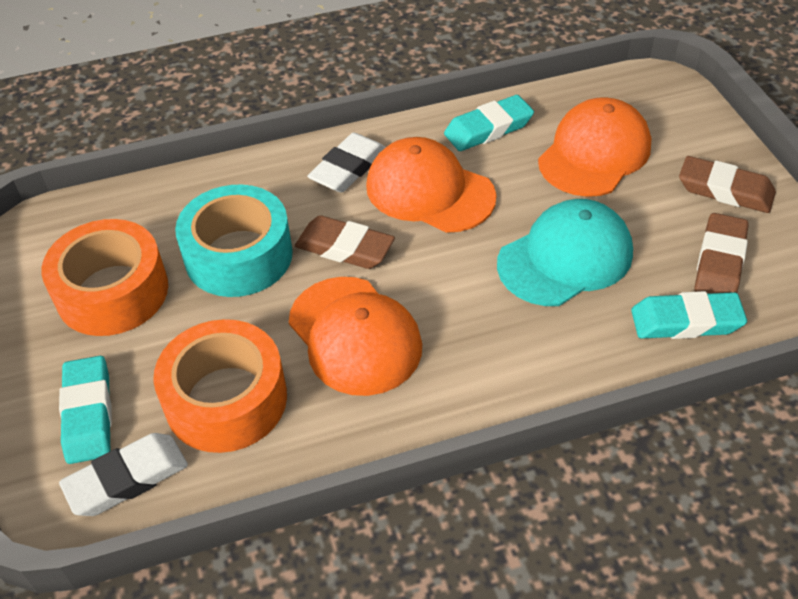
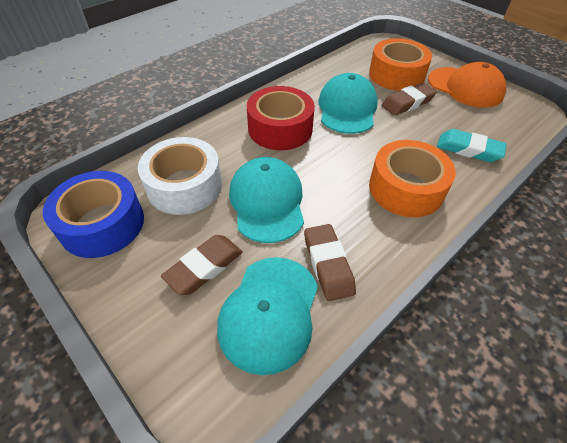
blue tape: none = 0 -> [43,171,144,258] = 1
orange cap: [289,277,422,396] [366,137,497,233] [538,97,651,197] = 3 -> [428,62,506,108] = 1
red tape: none = 0 -> [247,86,315,150] = 1
turquoise cap: [497,199,633,306] = 1 -> [217,257,318,375] [229,157,304,243] [318,73,378,134] = 3
turquoise eraser: [59,356,112,464] [444,95,534,151] [631,291,747,339] = 3 -> [437,129,507,162] = 1
turquoise tape: [175,185,293,297] = 1 -> none = 0
white eraser: [59,433,188,516] [307,133,386,193] = 2 -> none = 0
white tape: none = 0 -> [138,137,222,215] = 1

